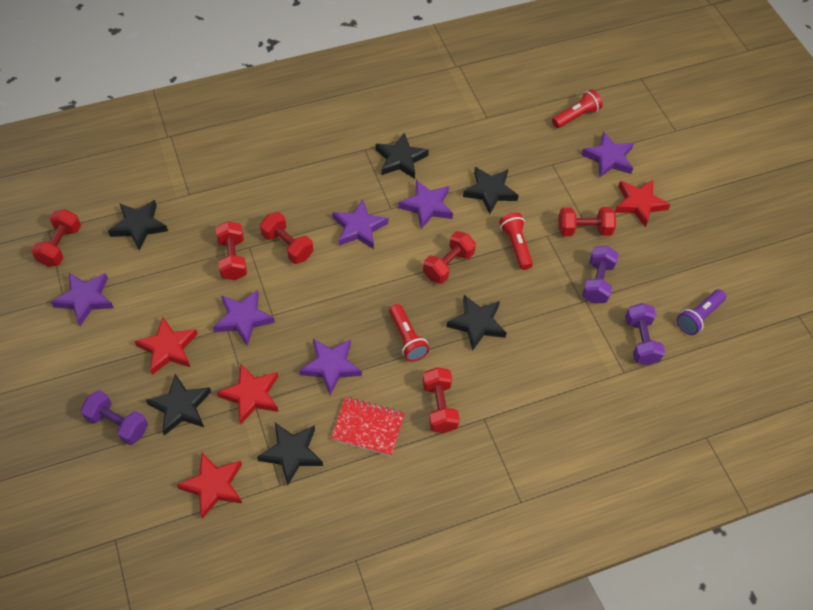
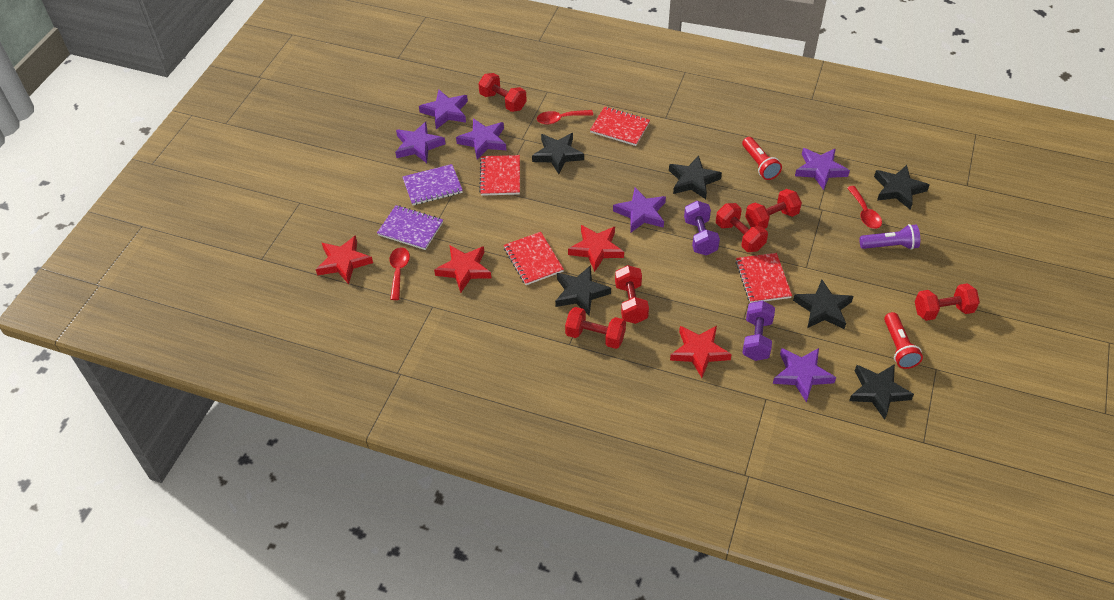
purple dumbbell: [80,390,148,445] [582,246,619,304] [625,303,665,365] = 3 -> [684,201,720,256] [742,300,775,361] = 2
purple notebook: none = 0 -> [377,205,443,250] [402,164,463,205] = 2
red flashlight: [389,304,429,362] [499,212,533,270] [552,89,603,128] = 3 -> [742,137,782,180] [884,312,923,369] = 2
red notebook: [331,397,405,456] = 1 -> [479,155,520,196] [504,232,564,285] [590,107,650,146] [736,253,792,303] = 4
red spoon: none = 0 -> [390,247,410,300] [537,110,593,125] [847,186,882,229] = 3

